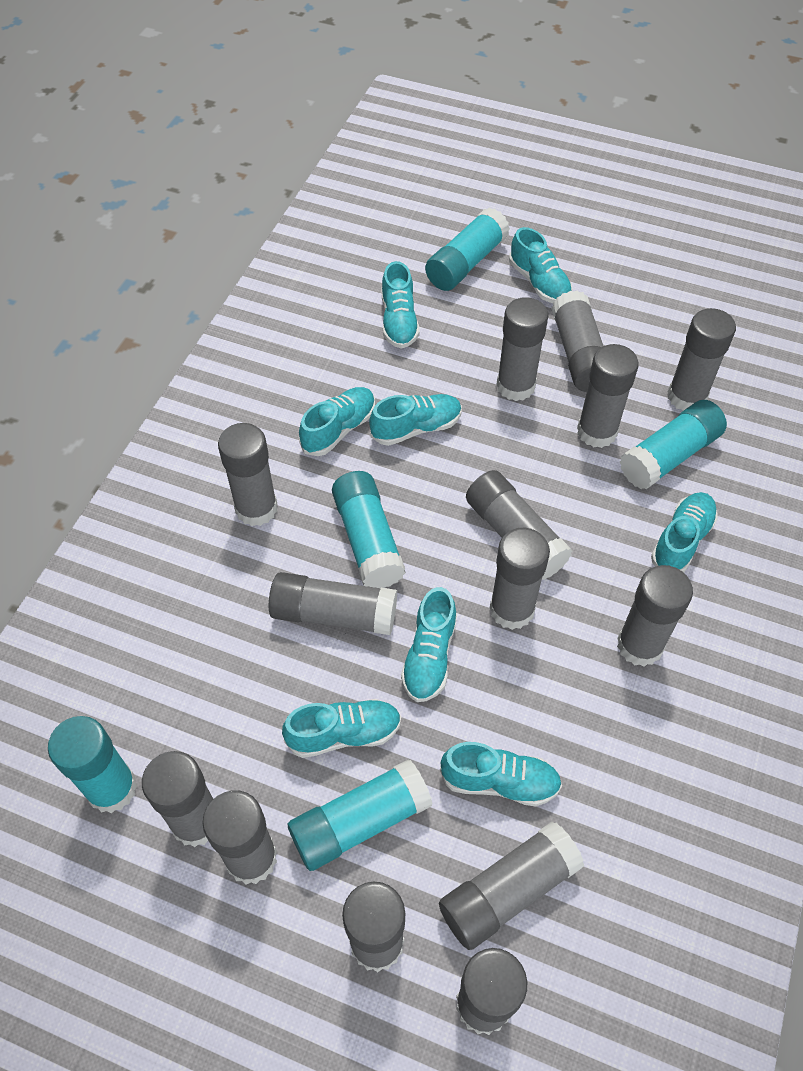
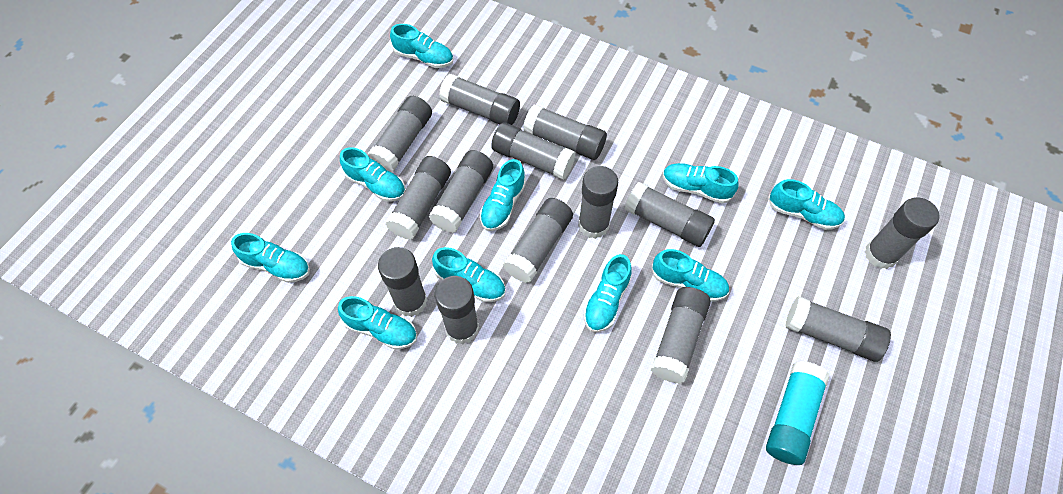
turquoise glue stick: [48,716,137,813] [288,759,433,871] [332,471,406,588] [425,208,510,291] [620,400,727,489] = 5 -> [766,361,830,465] = 1
turquoise shoe: [282,699,401,758] [299,387,375,456] [369,394,462,446] [382,261,419,349] [401,587,457,702] [440,742,562,806] [509,227,572,303] [651,492,718,573] = 8 -> [231,233,310,283] [338,296,417,349] [340,147,405,202] [390,24,453,68] [432,247,506,302] [480,159,526,231] [583,254,632,332] [652,249,729,302] [663,163,739,203] [768,179,845,230] = 10

